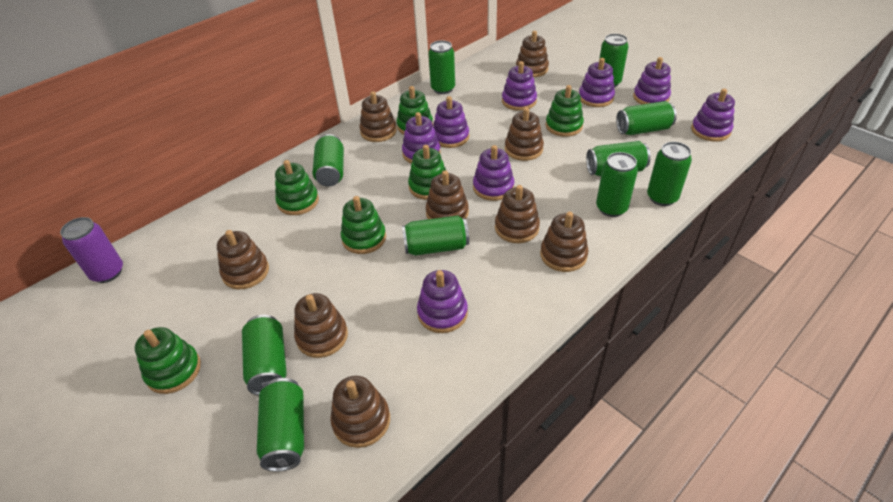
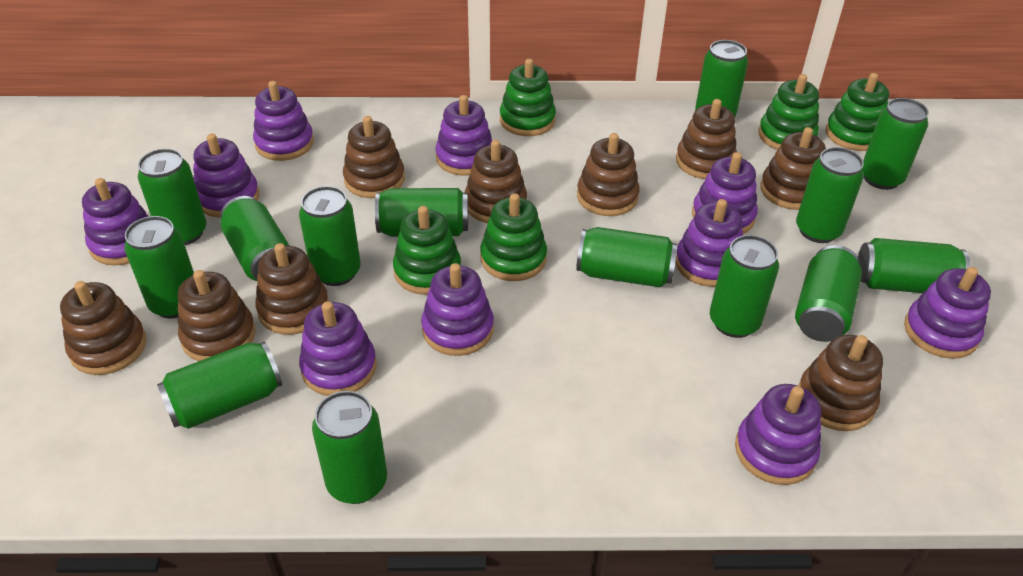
green can: [242,315,287,395] [257,378,304,472] [313,134,344,187] [402,215,469,256] [428,40,455,94] [586,141,651,176] [596,152,638,217] [599,34,628,88] [616,101,677,135] [647,142,692,206] = 10 -> [124,216,194,319] [138,148,206,245] [157,341,282,429] [220,196,290,281] [299,186,361,286] [312,391,387,504] [375,188,468,237] [576,227,678,288] [695,40,748,117] [710,235,779,338] [795,245,862,342] [796,147,864,243] [858,238,970,293] [863,98,929,190] = 14
green stacking toy: [135,327,201,394] [275,160,319,215] [341,196,386,254] [397,86,433,135] [408,145,446,200] [546,85,584,137] = 6 -> [393,206,461,295] [480,193,547,281] [500,59,556,136] [758,74,819,150] [826,73,889,151] = 5
purple can: [60,217,123,283] = 1 -> none = 0
purple stacking toy: [402,112,441,164] [417,270,468,333] [433,96,469,148] [473,145,514,201] [502,61,537,111] [579,58,615,107] [633,57,671,105] [691,89,735,142] = 8 -> [82,178,149,265] [193,134,259,218] [253,81,314,161] [299,301,377,396] [421,263,494,356] [435,95,493,176] [675,199,743,287] [692,152,758,234] [735,384,821,485] [904,267,991,359] = 10

